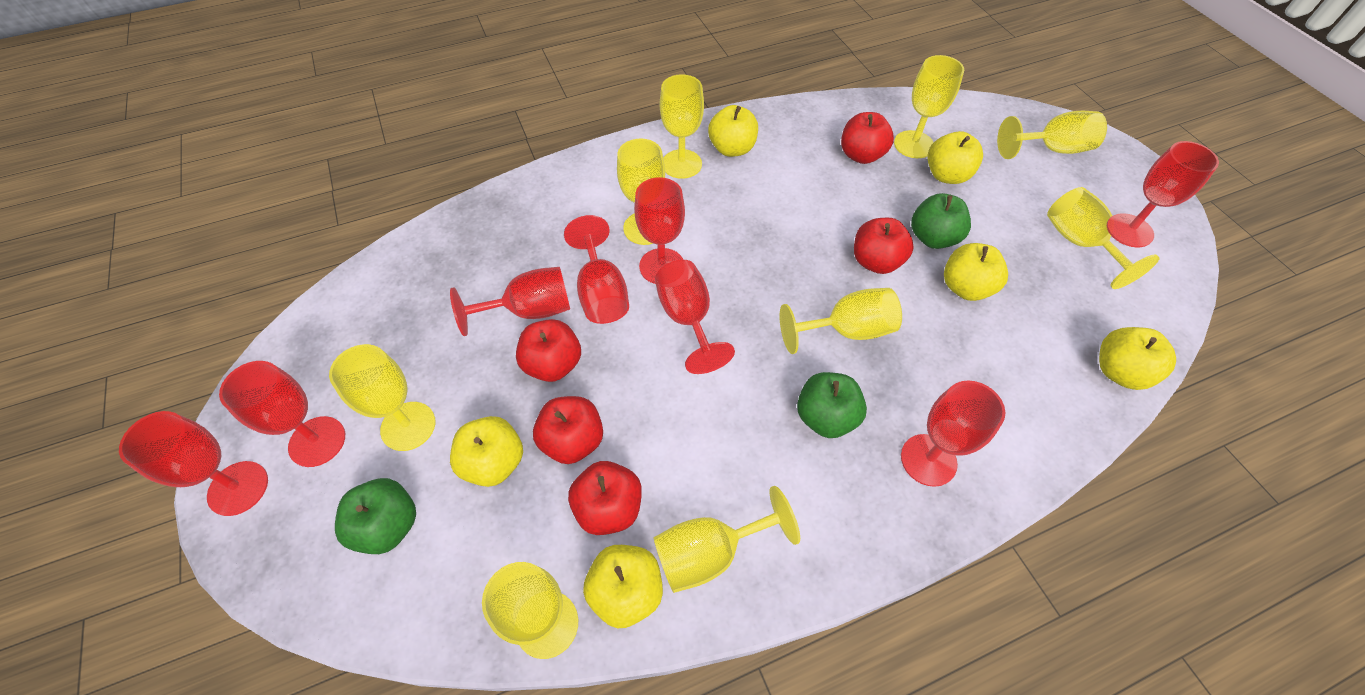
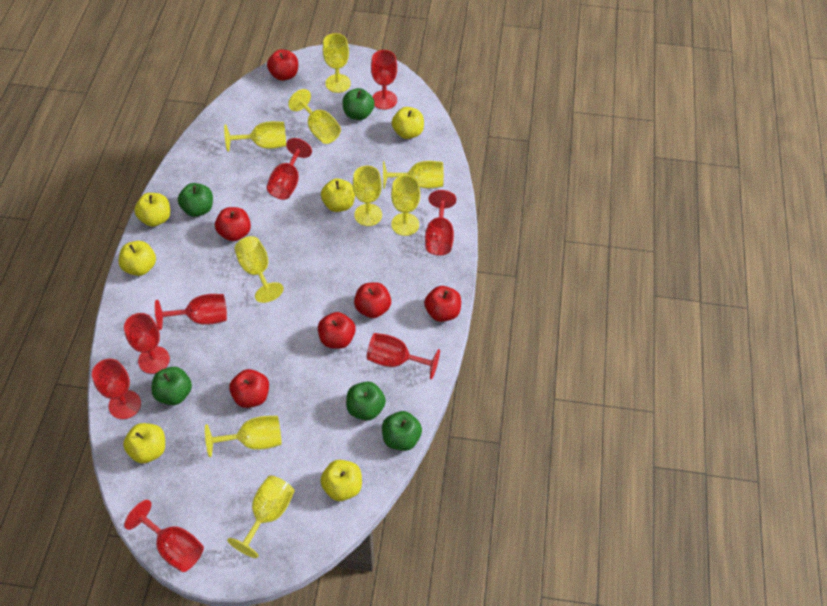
green apple: [335,478,416,554] [797,372,867,438] [911,193,971,249] = 3 -> [151,367,192,405] [178,183,213,217] [342,88,375,120] [346,382,386,421] [382,411,422,451] = 5
red apple: [516,319,581,382] [533,396,603,464] [568,461,642,535] [841,112,894,164] [854,218,914,274] = 5 -> [215,207,251,241] [229,369,269,408] [267,49,298,81] [318,312,356,349] [354,282,391,318] [424,286,461,322] = 6

